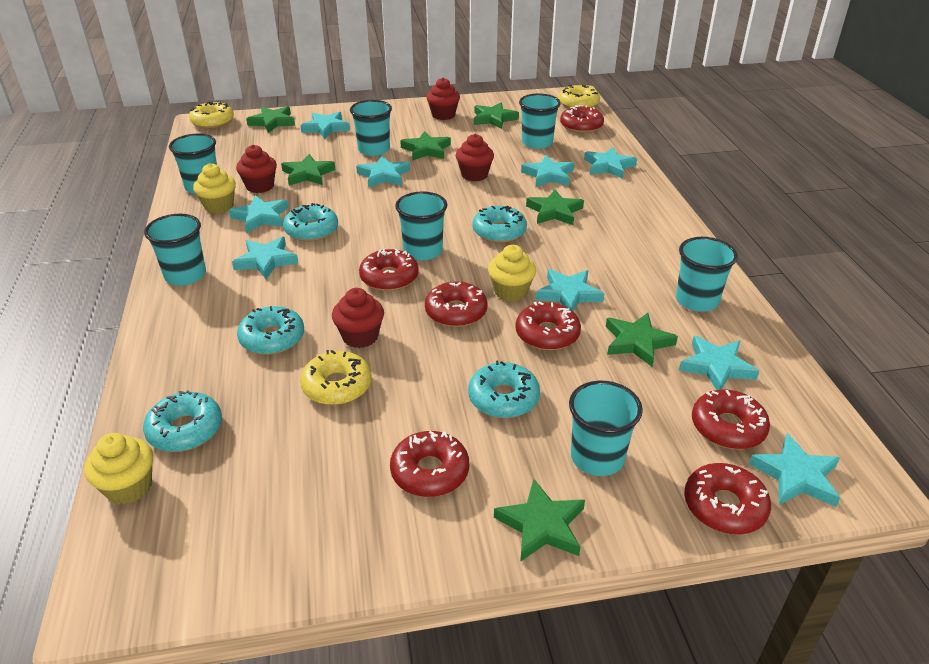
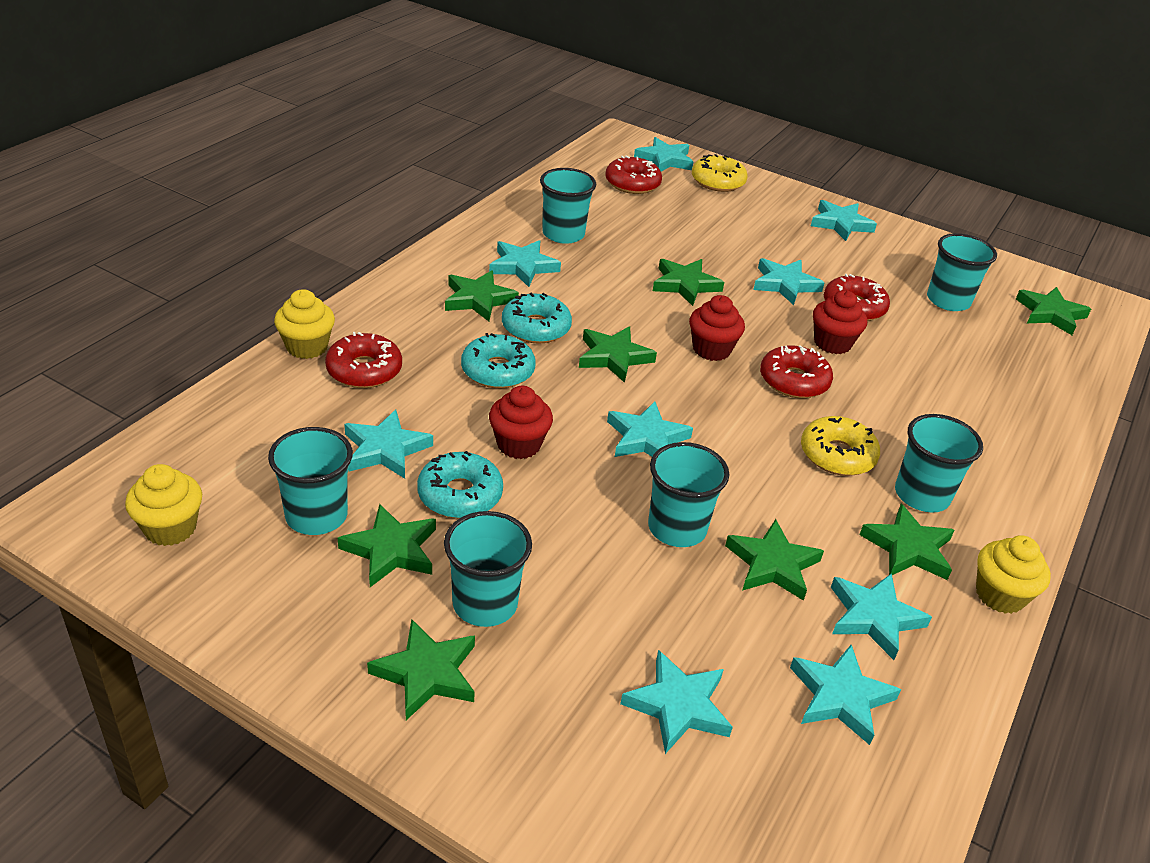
green star: [246,107,295,133] [281,154,335,186] [400,131,451,161] [474,102,519,129] [494,479,585,562] [526,189,584,225] [606,313,678,367] = 7 -> [338,504,436,587] [367,619,475,720] [445,270,519,322] [579,326,657,383] [653,259,724,306] [725,519,824,601] [859,504,954,580] [1016,287,1091,335] = 8
red cupcake: [236,145,277,193] [332,288,384,348] [426,78,460,120] [456,134,494,181] = 4 -> [489,385,553,459] [689,295,745,361] [813,290,867,354] = 3
red donut: [359,249,419,291] [390,431,469,497] [425,281,488,327] [515,302,581,350] [560,105,604,133] [684,463,771,534] [692,390,770,449] = 7 -> [325,332,402,388] [605,156,662,194] [760,345,833,398] [824,274,890,321] = 4
turquoise cup: [144,214,206,286] [169,134,217,194] [350,100,392,156] [395,191,447,260] [519,93,561,149] [569,381,643,476] [676,237,738,312] = 7 -> [268,427,353,535] [444,511,532,627] [540,168,597,244] [648,442,729,547] [895,414,983,513] [927,233,997,311] = 6
turquoise donut: [143,390,222,452] [237,306,304,355] [283,203,338,241] [468,361,540,418] [473,206,527,243] = 5 -> [417,451,503,518] [461,333,536,388] [502,293,572,343] = 3
yellow donut: [189,101,234,129] [300,350,372,405] [559,85,600,108] = 3 -> [692,154,748,192] [801,416,880,476] = 2

